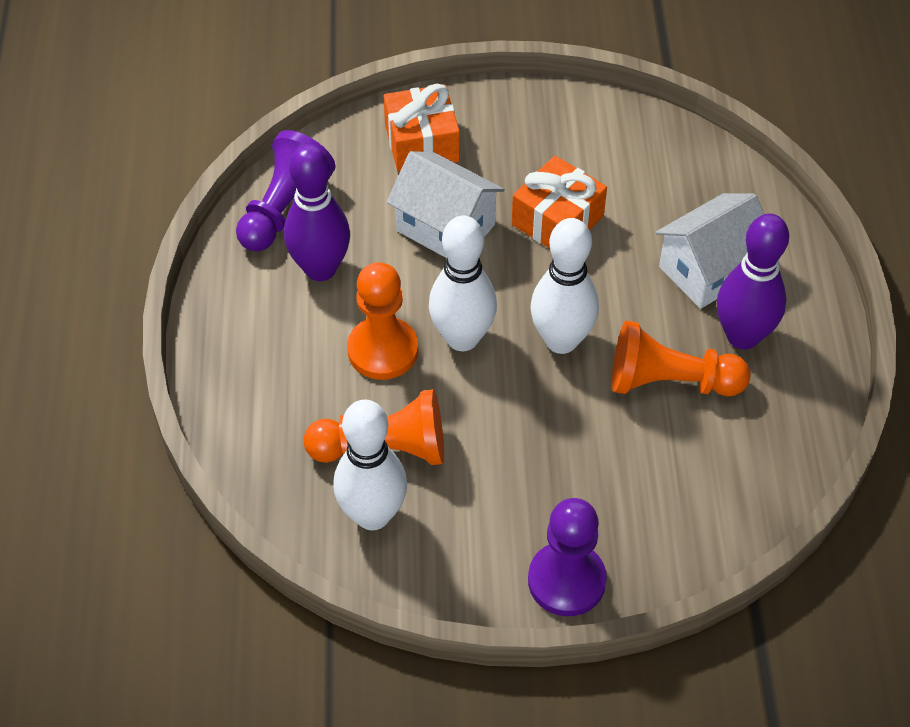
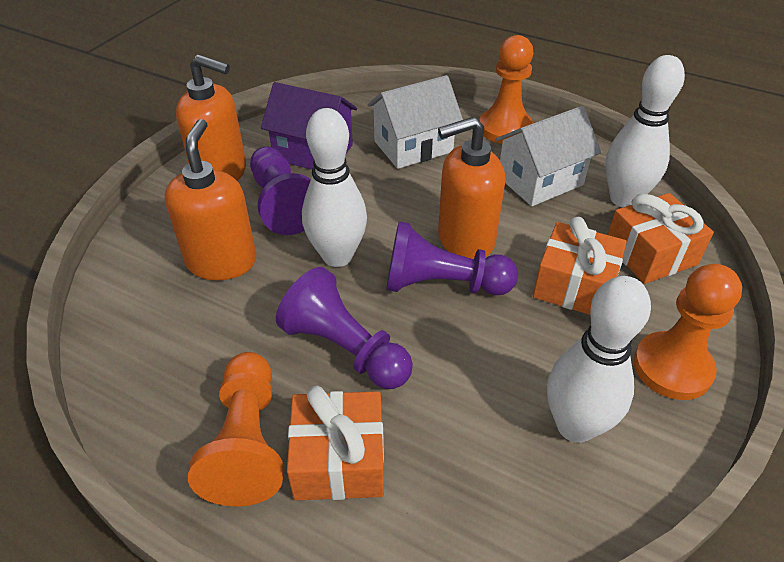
orange gift: [384,84,460,172] [512,156,607,248] = 2 -> [287,386,384,500] [533,217,627,315] [608,193,714,284] = 3
orange soap dispenser: none = 0 -> [165,119,256,280] [176,54,246,181] [438,117,505,259] = 3
purple bowling pin: [284,144,350,281] [717,214,789,350] = 2 -> none = 0
purple house: none = 0 -> [261,82,357,170] = 1
purple pawn: [236,130,336,252] [528,498,607,616] = 2 -> [250,146,311,235] [276,267,413,389] [386,221,518,295] = 3

